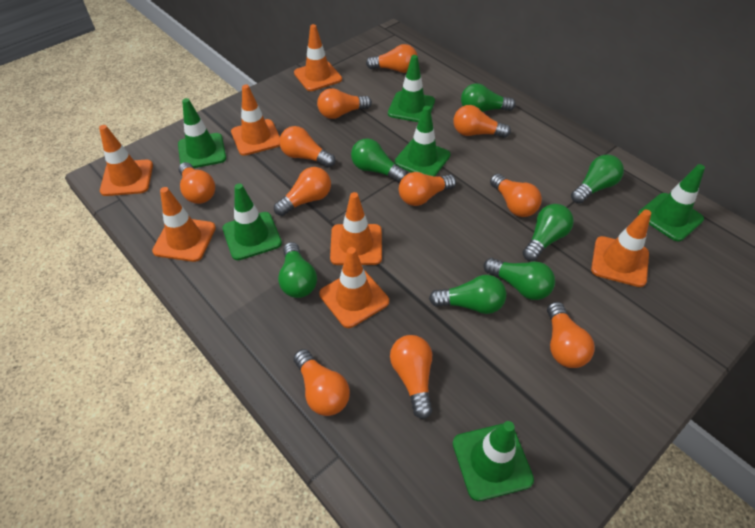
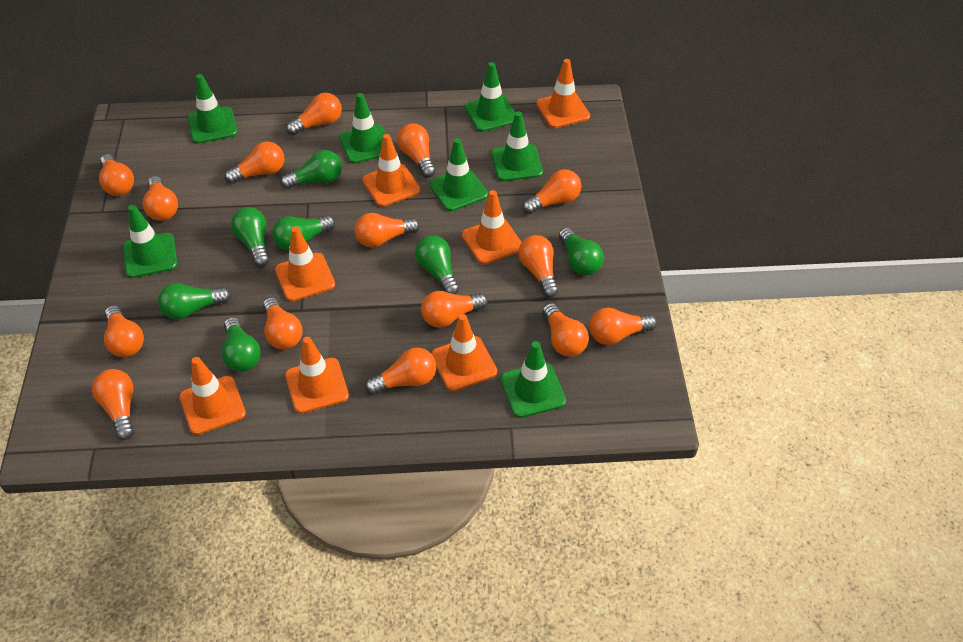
green traffic cone: [178,98,226,168] [222,183,282,260] [388,55,435,122] [394,106,451,176] [453,421,534,501] [638,164,705,242] = 6 -> [123,205,177,278] [188,74,237,144] [339,93,385,164] [429,138,488,211] [465,62,515,132] [491,112,543,181] [500,341,566,418] = 7
orange light bulb: [179,162,215,204] [274,167,331,216] [279,126,336,168] [293,349,350,416] [317,88,372,119] [366,44,418,73] [390,335,432,419] [399,172,456,206] [453,105,511,138] [490,174,542,217] [547,302,595,368] = 11 -> [92,369,134,440] [99,154,134,196] [104,306,144,357] [143,176,178,221] [224,141,285,184] [263,297,303,349] [286,93,342,135] [355,213,420,247] [365,348,436,395] [397,123,436,178] [421,291,488,328] [519,235,558,298] [522,169,581,214] [542,303,589,357] [589,308,657,345] = 15

